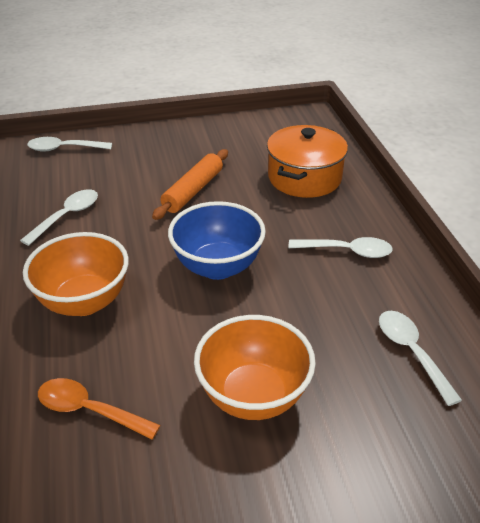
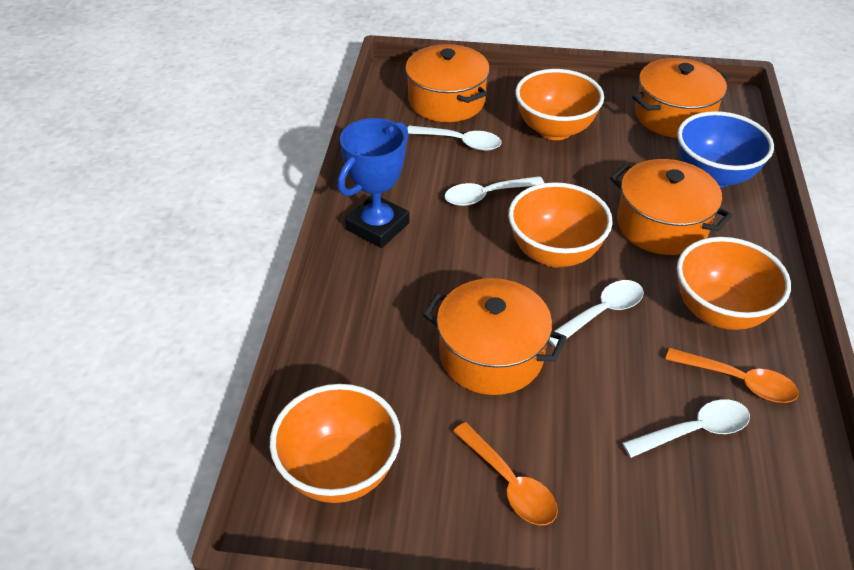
blue trophy: none = 0 -> [338,118,410,248] = 1
orange bowl: [23,232,129,316] [194,315,316,420] = 2 -> [270,384,401,503] [508,182,613,267] [515,69,604,140] [677,237,791,330] = 4
orange pot: [267,125,348,198] = 1 -> [405,44,490,122] [423,278,567,395] [610,159,733,255] [632,58,729,138] = 4
orange rolling pin: [152,149,228,220] = 1 -> none = 0
orange spoon: [38,378,161,439] = 1 -> [453,422,558,525] [665,348,799,403] = 2

